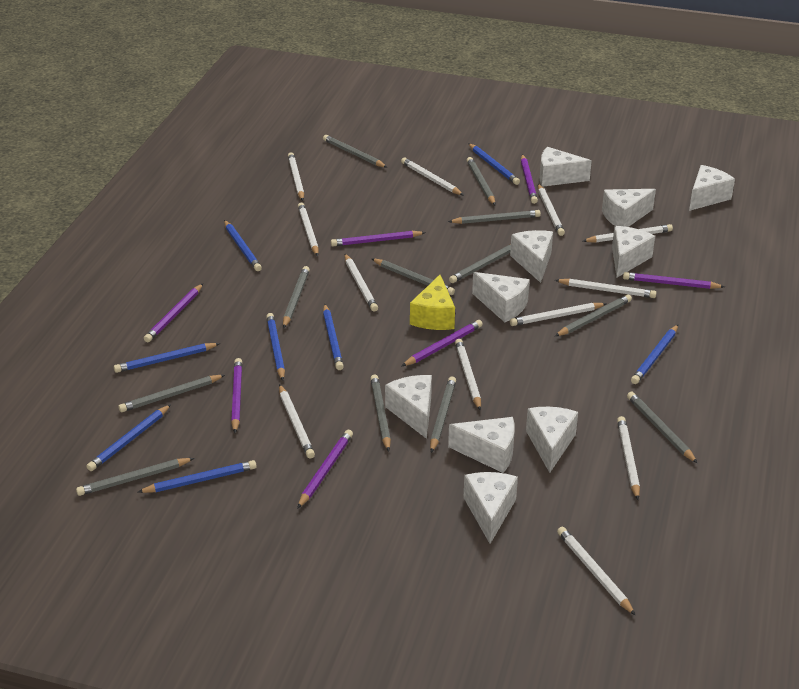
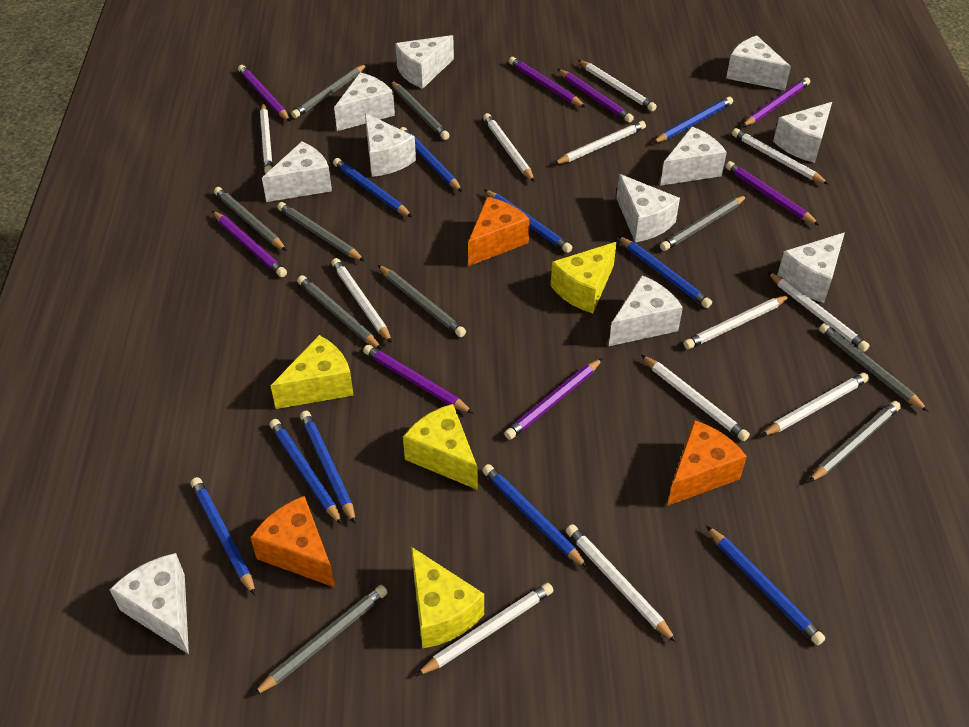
blue pencil: [86,404,171,471] [114,343,220,373] [138,460,257,493] [224,220,262,271] [266,313,285,381] [323,304,344,370] [468,143,520,185] [631,325,678,384] = 8 -> [191,477,256,596] [270,419,342,525] [300,411,356,524] [333,158,412,217] [400,127,462,192] [482,464,588,568] [484,189,573,253] [618,236,712,308] [653,97,733,143] [706,526,825,645] = 10
grey pencil: [76,458,195,496] [119,375,225,412] [283,266,310,328] [323,135,388,168] [370,375,391,452] [372,259,455,295] [430,377,456,453] [448,210,541,224] [449,244,511,283] [467,157,495,205] [555,294,632,336] [627,392,698,464] = 12 -> [214,187,287,251] [253,585,388,696] [277,202,365,261] [291,64,367,118] [297,275,382,350] [378,265,466,337] [391,81,450,140] [660,195,747,251] [809,401,901,482] [819,323,929,412] = 10
orange cheese: none = 0 -> [250,496,335,587] [468,197,530,266] [667,420,747,506] = 3
purple pencil: [144,284,203,342] [231,358,242,433] [297,430,353,509] [331,231,426,246] [402,320,483,366] [521,154,538,204] [623,272,725,289] = 7 -> [212,211,287,277] [238,65,291,122] [363,345,473,413] [504,358,603,440] [509,57,586,108] [558,69,634,123] [726,161,819,225] [742,77,810,127] = 8
white cheese: [385,375,432,439] [448,417,515,473] [463,472,518,544] [472,272,530,322] [510,230,553,283] [526,407,578,473] [540,147,592,187] [602,189,656,227] [612,226,655,278] [689,165,735,211] = 10 -> [109,553,189,654] [262,141,332,202] [334,72,395,131] [365,113,416,177] [395,35,454,89] [609,275,683,346] [616,174,680,242] [660,127,727,186] [726,36,791,90] [773,102,832,163] [777,232,845,303] = 11
yellow cheese: [410,275,455,330] = 1 -> [271,335,354,409] [403,404,478,490] [411,547,484,648] [551,242,617,313] = 4

